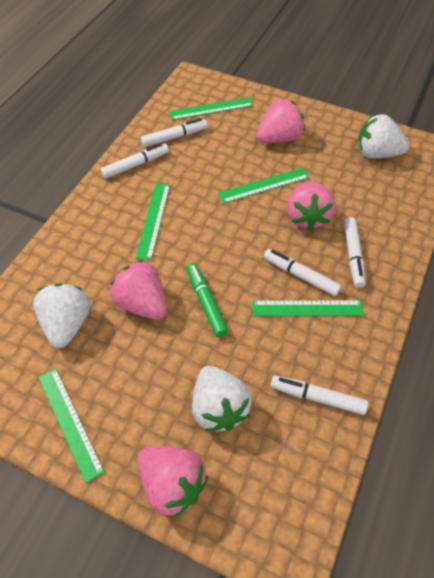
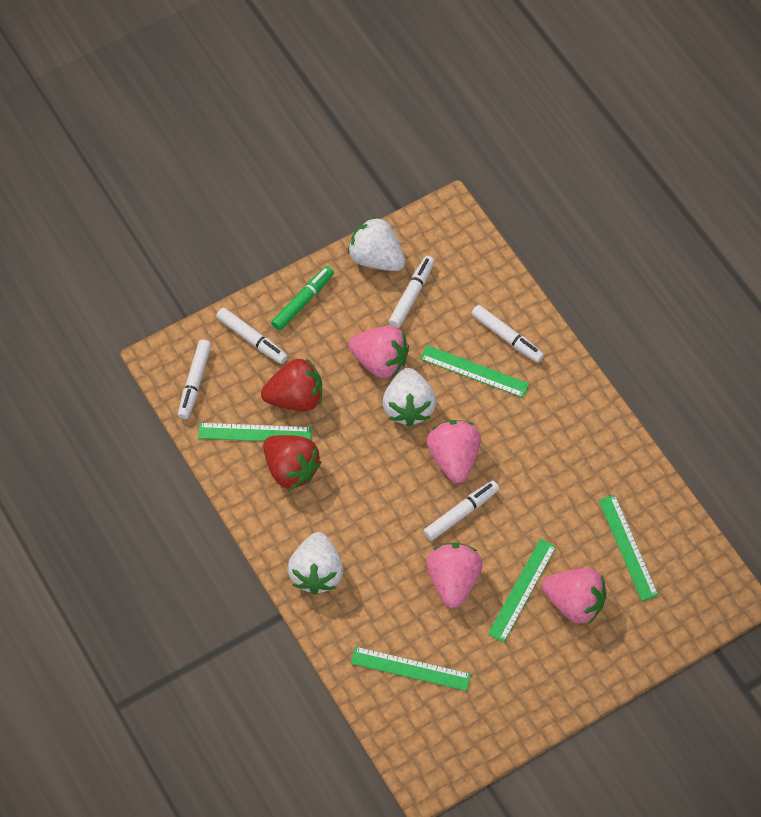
red strawberry: none = 0 -> [261,358,322,411] [263,435,321,490] = 2

